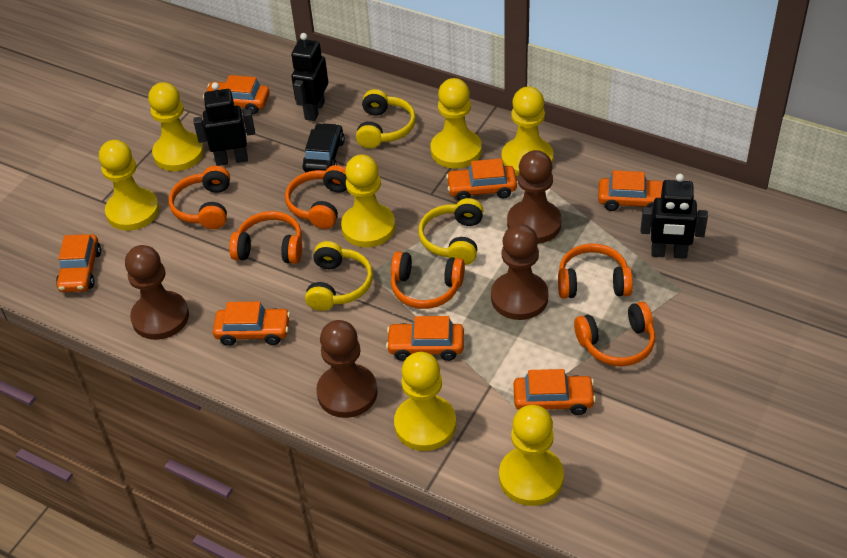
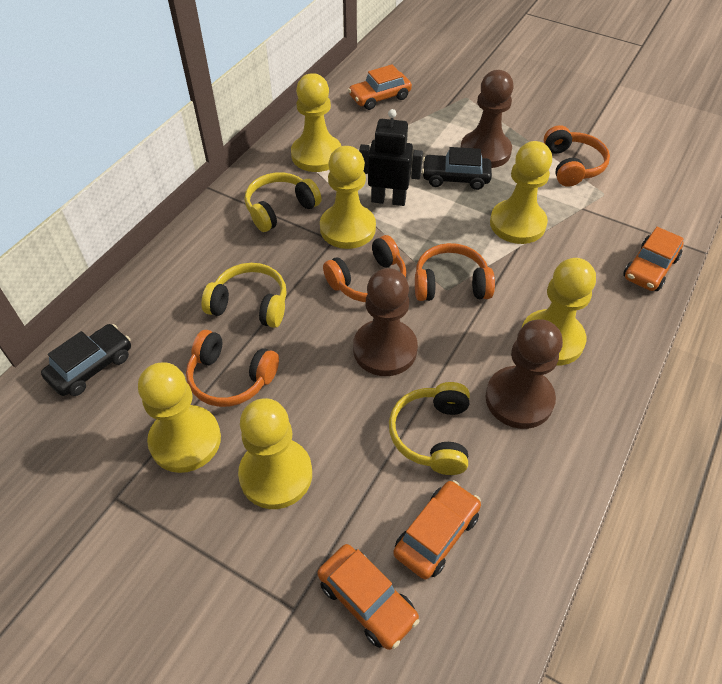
black car: [302,123,345,172] = 1 -> [41,324,131,396] [422,147,492,190] = 2
black robot: [193,82,255,166] [291,33,328,121] [641,174,708,259] = 3 -> [359,109,423,206] = 1
brown pawn: [125,245,189,340] [316,320,378,418] [491,224,549,320] [507,150,562,244] = 4 -> [353,268,418,376] [461,70,514,168] [486,319,563,429] = 3
orange car: [56,234,101,292] [203,75,270,114] [213,301,290,346] [386,316,464,361] [446,158,517,201] [513,369,596,415] [598,170,663,213] = 7 -> [317,544,419,650] [348,64,412,110] [393,480,481,579] [623,227,684,291] = 4
orange headphones: [169,166,230,229] [229,211,302,264] [285,165,347,229] [391,251,465,309] [558,243,633,298] [574,302,655,366] = 6 -> [186,330,279,407] [323,235,407,302] [415,243,495,301] [544,125,610,187] = 4
yellow pawn: [99,140,159,231] [148,82,204,171] [341,155,395,247] [394,352,456,451] [430,78,482,168] [499,405,564,506] [502,86,553,176] = 7 -> [138,362,221,473] [238,398,312,509] [291,73,341,172] [320,146,376,249] [490,141,552,244] [522,258,596,366] = 6

